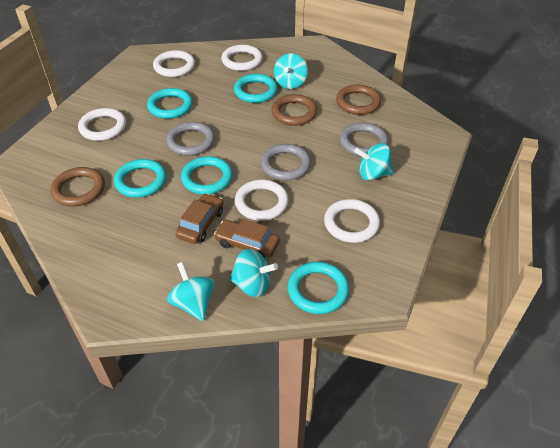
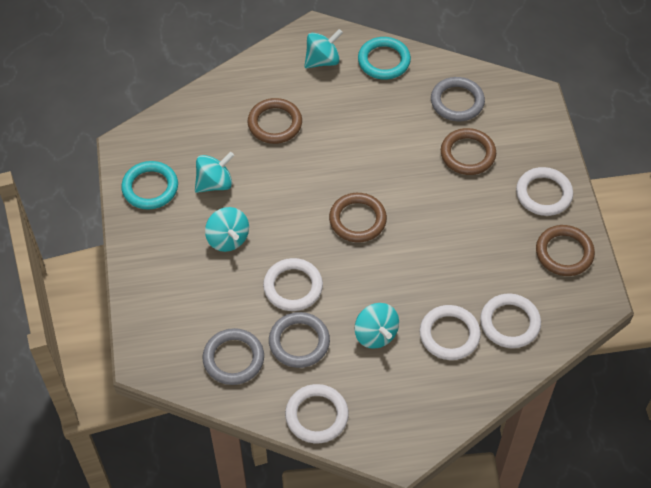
brown car: [176,193,224,244] [214,219,280,258] = 2 -> none = 0
brown ring: [51,167,105,206] [272,94,317,126] [336,85,381,115] = 3 -> [248,98,302,144] [329,193,387,242] [441,128,496,175] [536,225,595,276] = 4
turquoise ring: [114,159,167,198] [147,88,193,119] [181,156,233,195] [234,74,278,103] [288,262,349,314] = 5 -> [121,161,178,210] [358,37,411,80] = 2

